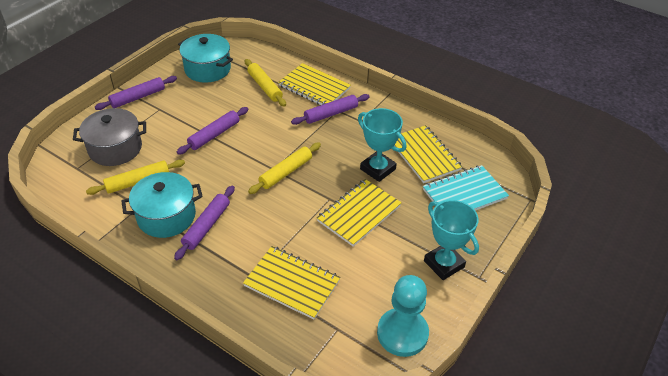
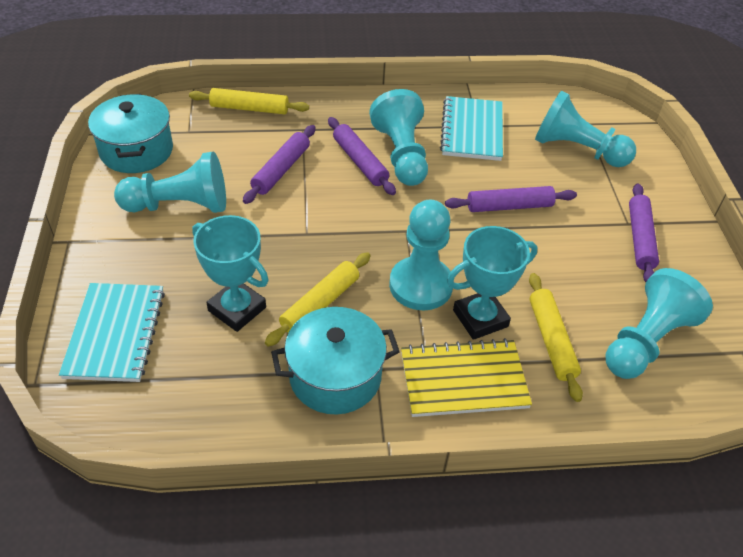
grey pot: [73,108,146,166] = 1 -> none = 0
turquoise notebook: [423,165,509,211] = 1 -> [59,283,165,382] [440,96,503,161] = 2
turquoise pawn: [377,275,429,357] = 1 -> [114,151,226,213] [369,89,428,186] [389,200,453,310] [535,91,636,167] [605,268,713,379] = 5
yellow notebook: [243,246,341,320] [278,63,351,105] [317,179,402,247] [394,125,463,183] = 4 -> [401,338,532,417] = 1

